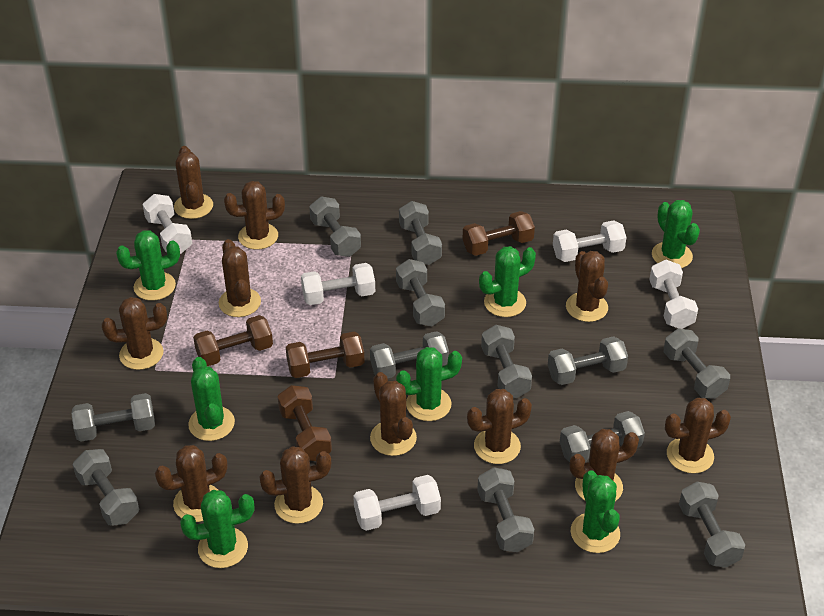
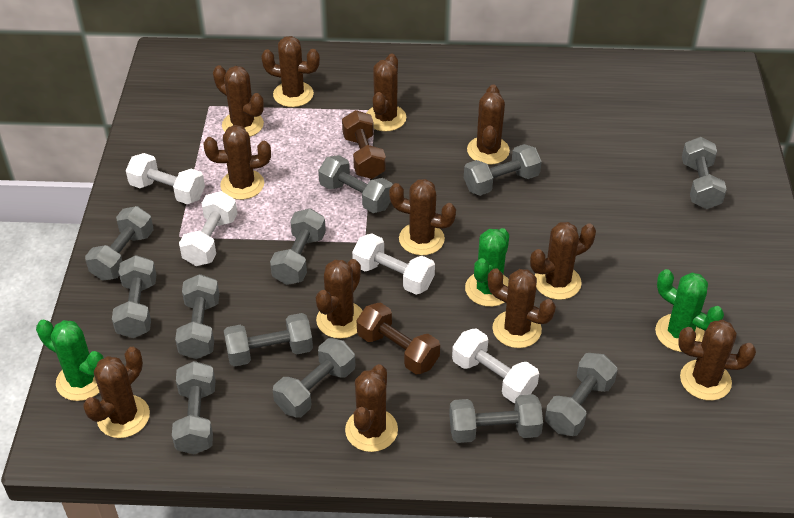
brown cactus: [102,297,167,370] [155,445,228,522] [174,146,213,219] [219,239,261,317] [224,181,285,250] [259,446,331,524] [370,372,417,456] [467,389,532,464] [566,251,608,322] [569,429,639,501] [665,398,731,474] = 11 -> [83,347,150,438] [204,125,271,200] [213,65,264,137] [261,36,320,107] [316,259,363,339] [345,364,398,452] [367,53,406,132] [389,179,456,255] [467,84,510,165] [488,268,556,348] [530,222,596,300] [678,320,756,401] = 12
brown dumbbell: [193,315,273,366] [278,385,332,461] [286,332,365,378] [463,211,535,256] = 4 -> [342,110,386,179] [357,302,440,374] = 2
green cactus: [116,230,180,301] [180,490,254,568] [188,357,235,441] [396,347,462,421] [479,246,536,317] [570,470,620,553] [652,200,700,268] = 7 -> [36,320,104,401] [465,228,509,307] [655,269,724,352] = 3
white dumbbell: [143,194,192,254] [301,263,375,305] [353,475,441,531] [553,220,627,262] [649,259,698,329] = 5 -> [126,153,205,204] [179,191,237,266] [352,233,435,295] [452,328,539,403] = 4

